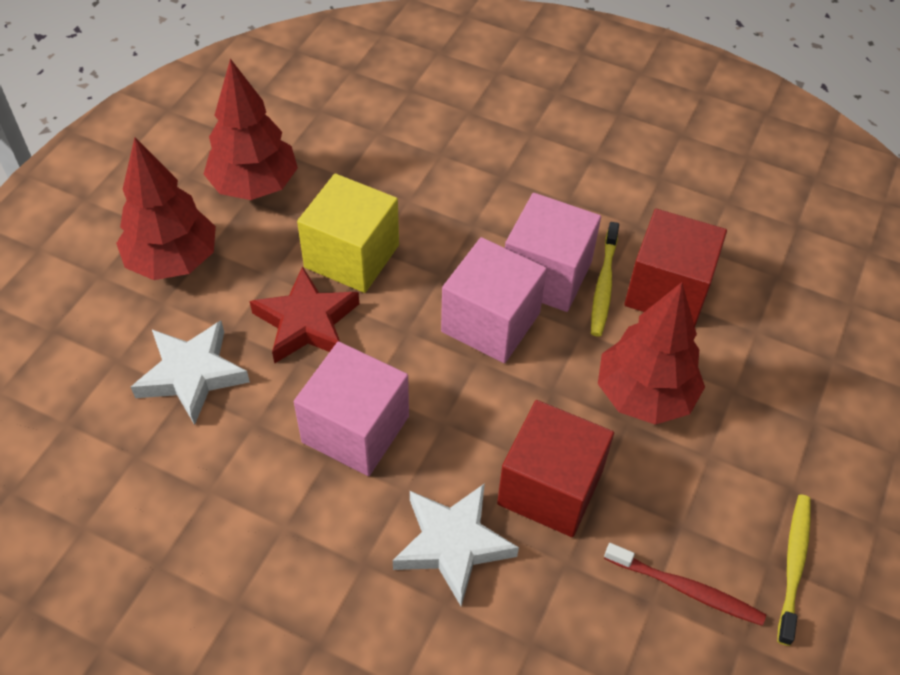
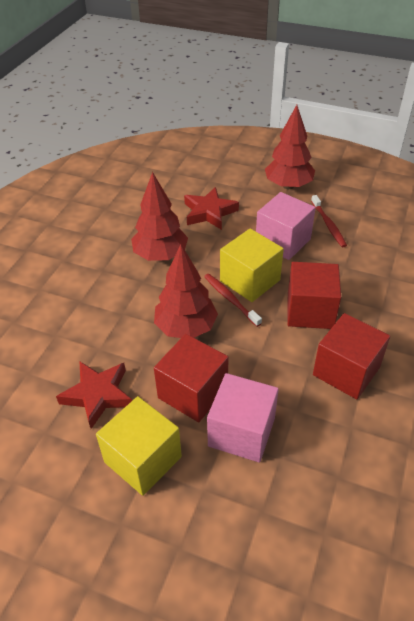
pink cube: [294,341,409,476] [441,237,547,363] [505,193,601,312] = 3 -> [207,373,279,463] [256,192,316,260] = 2
red cube: [497,400,614,537] [624,209,727,326] = 2 -> [154,334,229,422] [287,262,341,329] [313,313,390,399] = 3
red star: [250,266,359,364] = 1 -> [56,362,132,429] [184,187,239,230] = 2
red toothbrush: [604,543,766,626] = 1 -> [204,274,262,327] [311,195,347,247] = 2
white star: [131,321,250,425] [393,483,519,606] = 2 -> none = 0
yellow cube: [297,174,399,293] = 1 -> [96,396,182,496] [220,229,284,302] = 2
yellow toothbrush: [591,222,619,337] [777,494,811,646] = 2 -> none = 0

